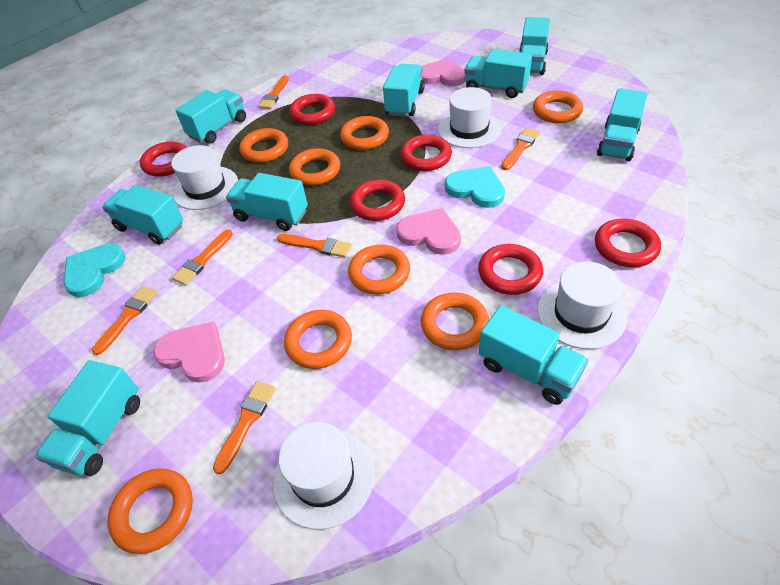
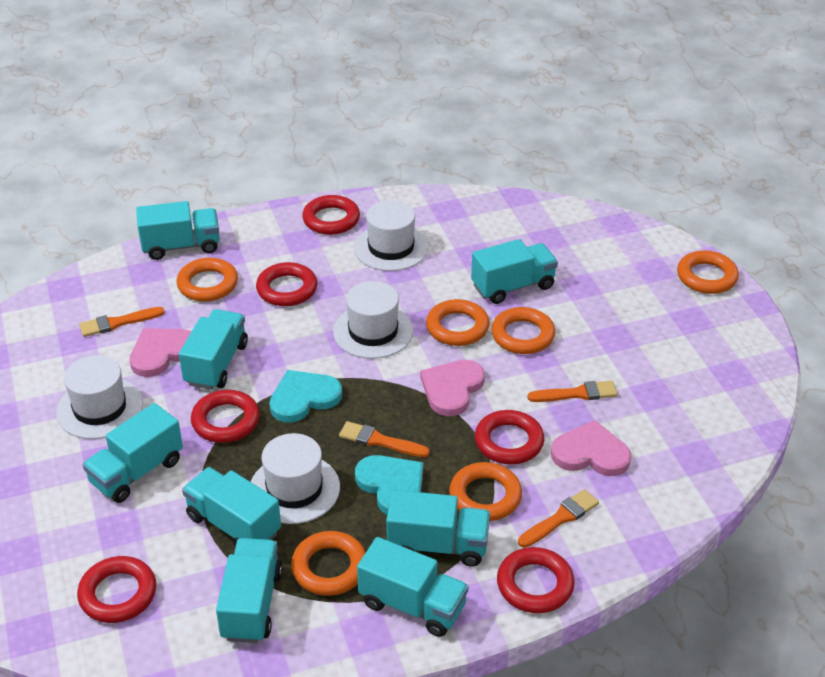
orange brush: [92,286,157,355] [172,229,233,285] [213,381,276,474] [258,75,289,109] [277,234,351,257] [501,128,540,170] = 6 -> [79,307,165,337] [339,421,430,457] [518,489,599,548] [528,381,618,402] = 4
orange ring: [108,468,193,554] [239,128,288,163] [284,310,352,369] [289,148,340,186] [340,116,389,150] [348,245,410,295] [421,293,489,351] [533,90,583,123] = 8 -> [176,258,238,301] [291,531,366,596] [426,299,490,346] [449,462,522,521] [491,307,555,354] [677,250,739,294] = 6
turquoise truck: [35,360,140,476] [102,185,183,245] [176,89,246,144] [226,173,308,231] [383,64,425,117] [464,49,532,98] [479,305,589,405] [519,17,550,75] [597,88,647,161] = 9 -> [83,403,183,503] [136,201,220,260] [179,309,248,390] [182,467,281,547] [216,538,282,643] [357,537,468,637] [386,490,490,567] [471,239,558,304] = 8

